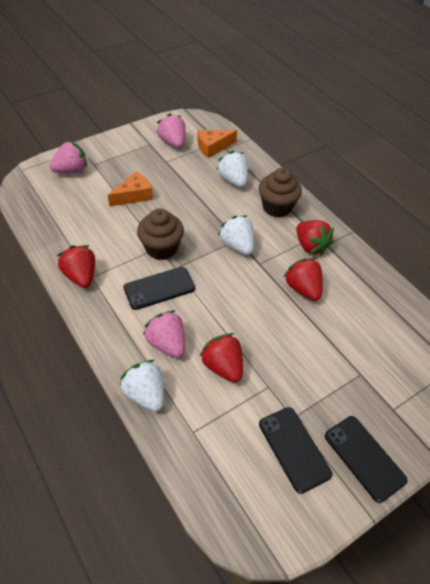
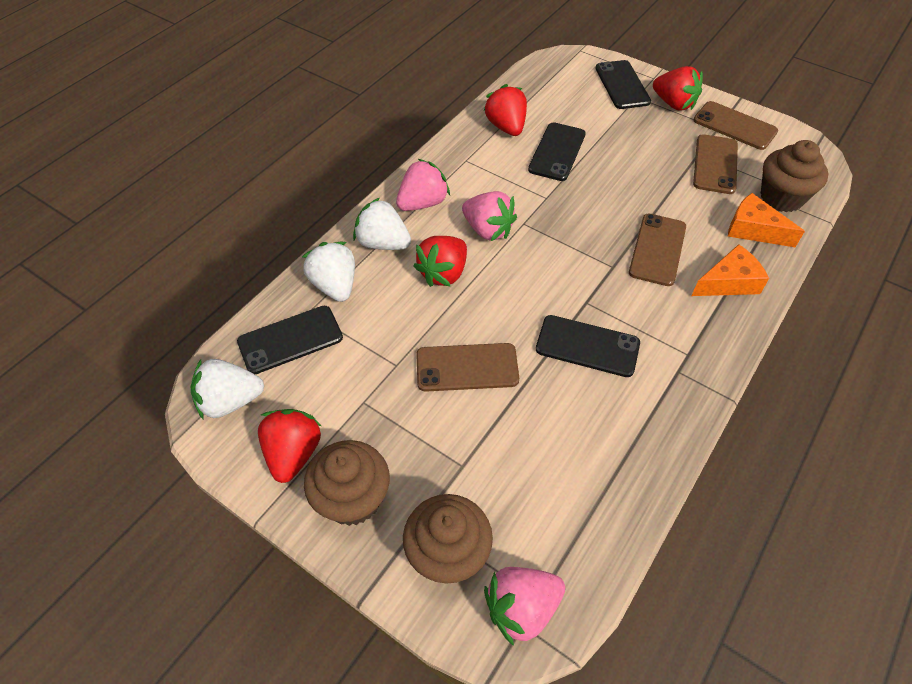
black phone: [123,267,195,310] [259,407,332,494] [325,416,408,503] = 3 -> [237,306,343,374] [528,122,586,181] [536,315,640,377] [595,60,651,109] = 4
brown cupcake: [137,208,184,260] [259,168,302,218] = 2 -> [304,440,390,526] [403,494,493,584] [761,140,828,212] = 3
brown phone: none = 0 -> [416,343,519,392] [629,214,686,286] [693,101,778,150] [693,134,738,194] = 4

